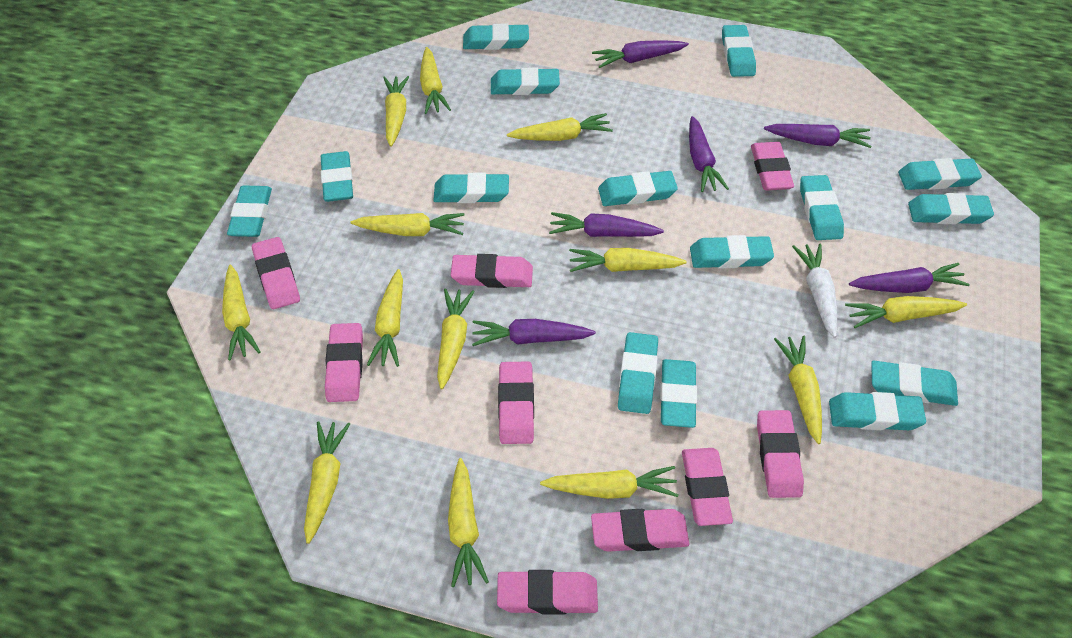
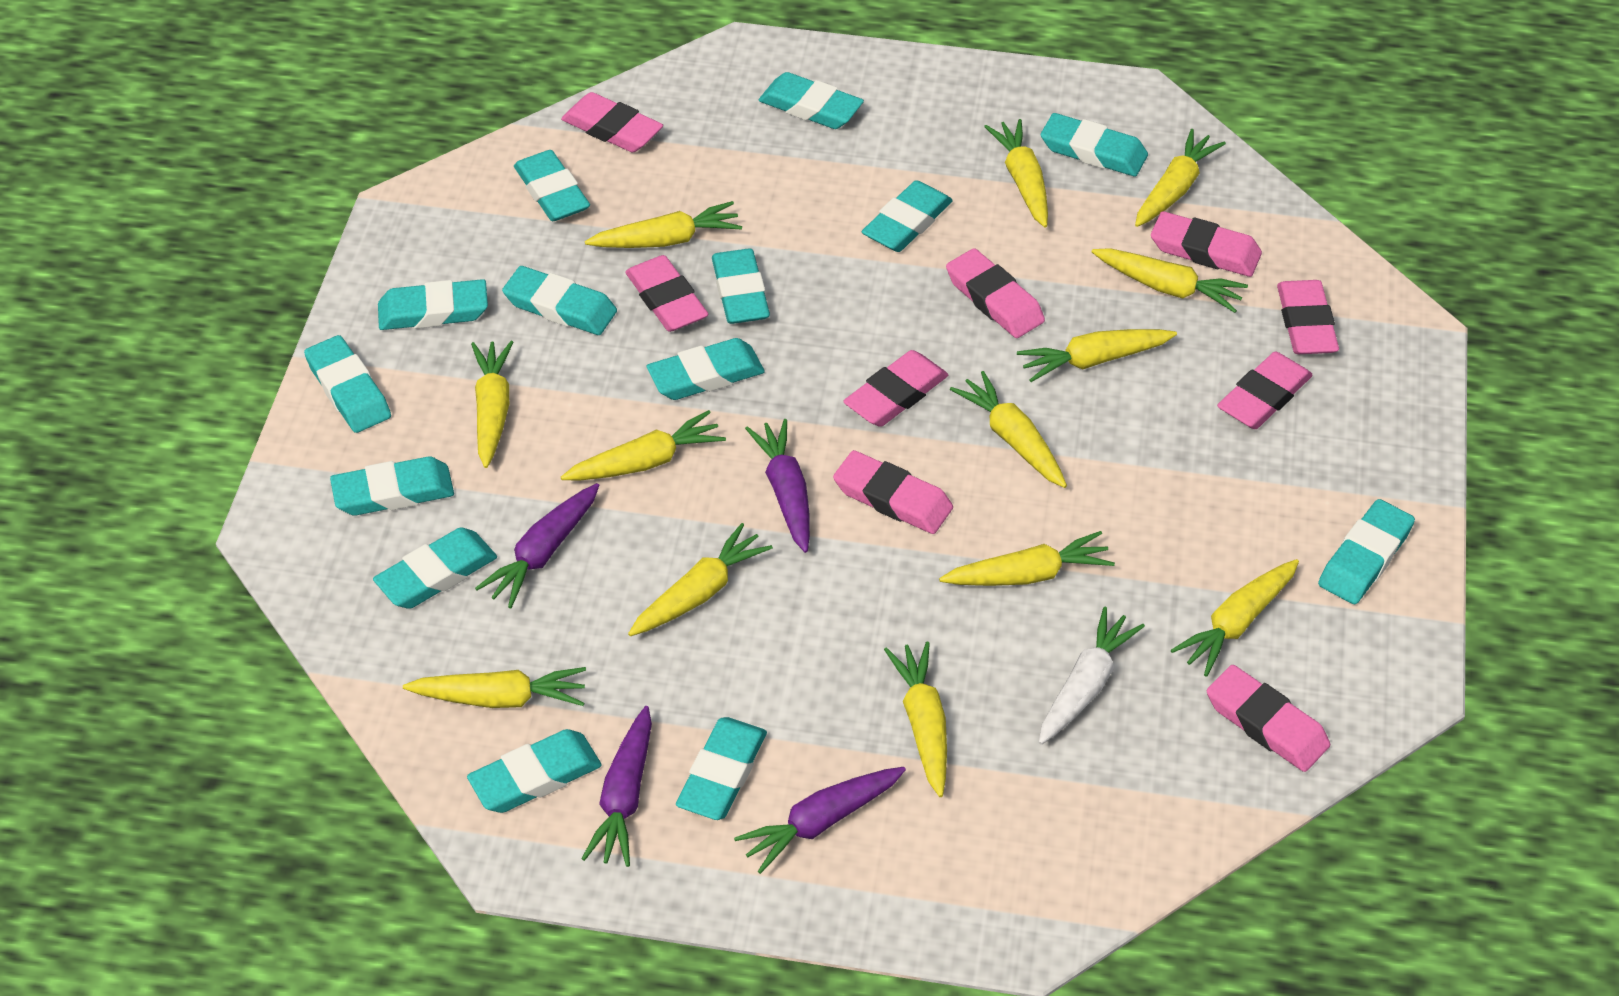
purple carrot: [472,319,596,346] [549,212,664,237] [592,40,689,68] [689,116,729,192] [764,124,871,148] [849,263,970,293] = 6 -> [475,483,599,608] [582,706,652,867] [734,767,906,874] [745,419,810,553] = 4
turquoise eraser: [227,185,272,237] [321,151,353,202] [433,173,509,203] [463,23,529,50] [491,67,560,95] [598,171,678,206] [618,332,658,414] [660,359,697,428] [690,235,774,268] [722,25,756,77] [800,175,844,240] [829,392,926,430] [871,361,958,406] [898,158,982,190] [908,193,994,224] = 15 -> [304,335,391,433] [330,456,454,516] [373,528,497,609] [378,279,488,330] [467,729,602,813] [502,266,617,335] [514,150,590,221] [647,338,765,400] [676,717,767,820] [712,248,770,324] [759,72,864,129] [862,180,953,252] [1041,113,1148,176] [1318,499,1415,604] = 14

